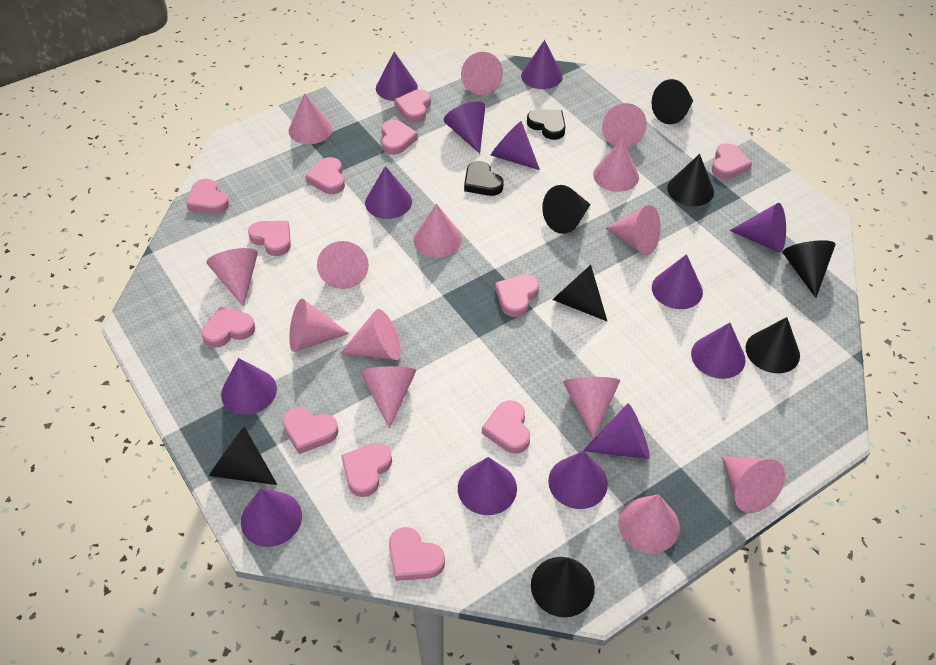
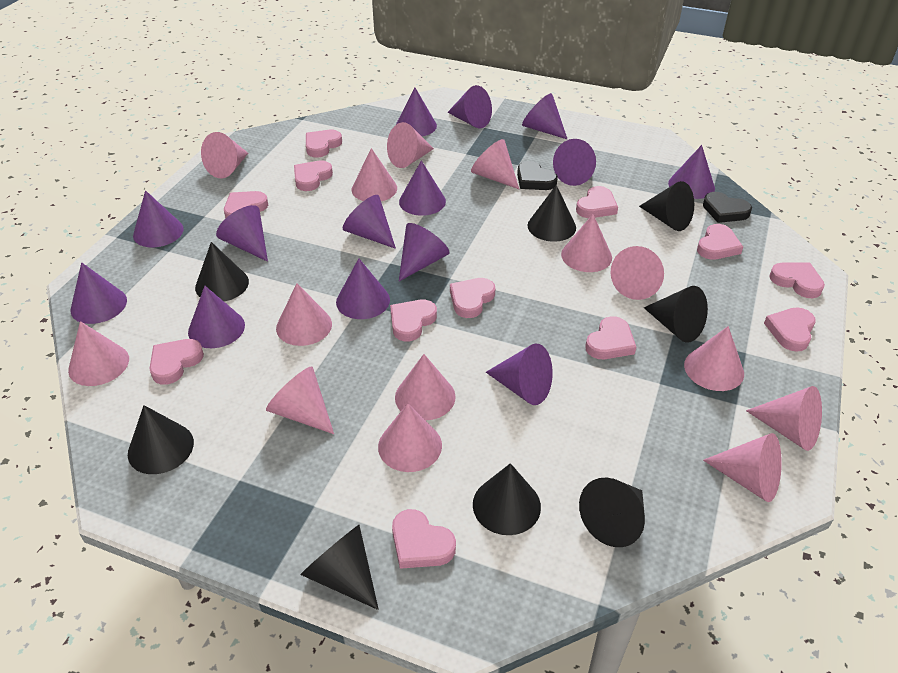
purple cone: [221,358,277,415] [241,488,302,547] [365,166,412,219] [376,52,418,101] [444,102,485,154] [458,457,517,515] [491,121,540,170] [521,40,563,89] [548,451,608,509] [583,403,650,459] [652,254,703,309] [691,323,746,379] [730,203,786,253] = 13 -> [70,262,127,324] [133,190,184,247] [188,286,245,348] [216,205,268,262] [336,258,390,319] [343,195,396,249] [396,87,437,136] [399,160,446,216] [399,223,450,281] [447,85,492,128] [486,344,553,405] [522,93,567,139] [553,139,596,186] [668,145,715,199] = 14

